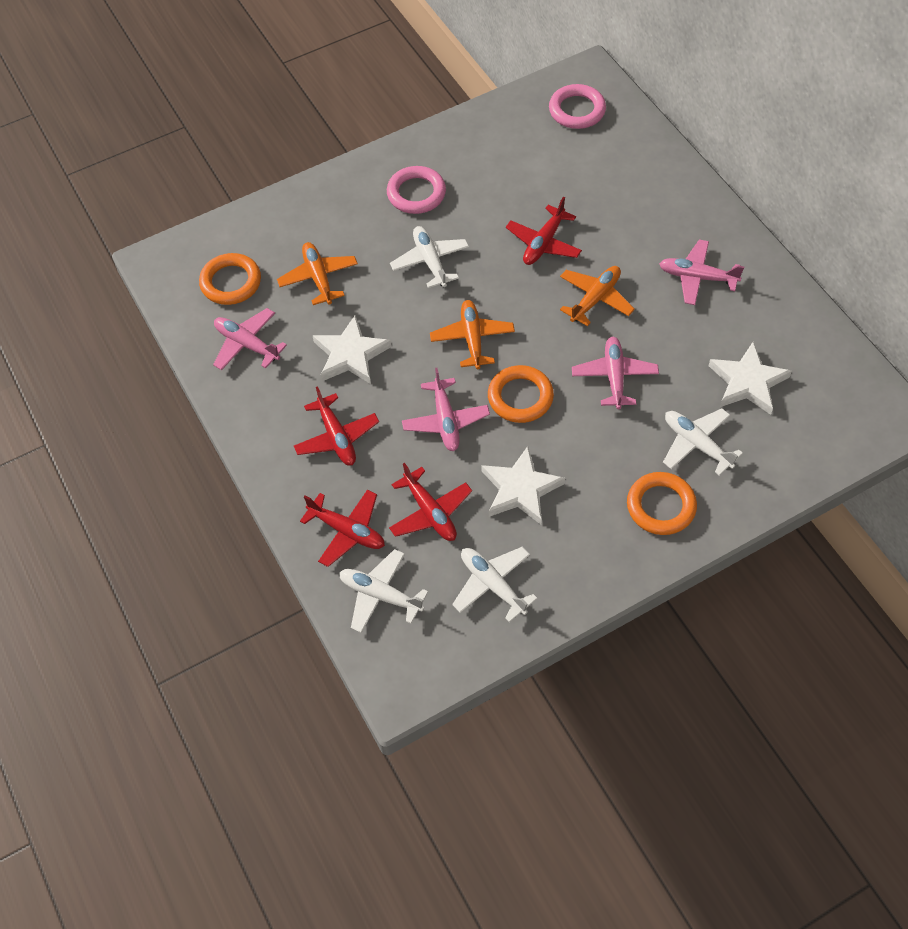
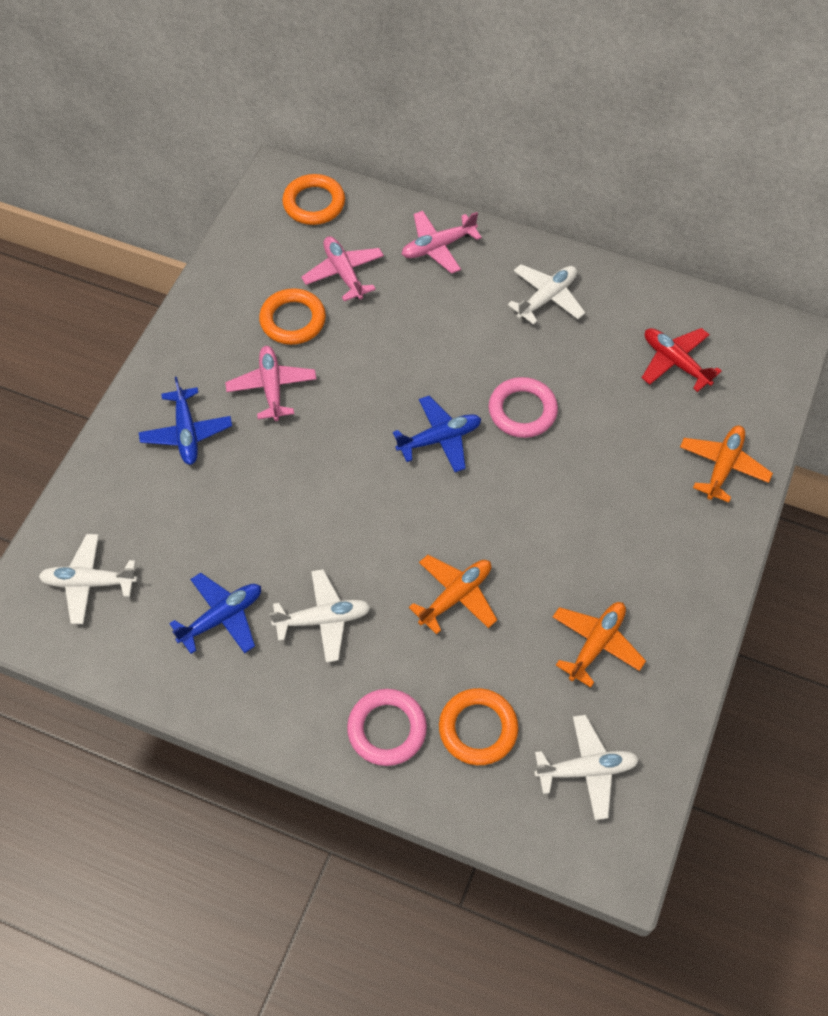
blue plane: none = 0 -> [139,377,232,465] [169,573,261,654] [393,396,481,472] = 3
pink plane: [213,308,287,370] [402,368,490,451] [572,337,659,409] [659,239,744,305] = 4 -> [225,346,317,421] [301,236,384,301] [402,211,482,274] = 3
red plane: [294,386,379,466] [300,490,385,567] [389,463,472,541] [506,197,582,265] = 4 -> [642,328,722,392] = 1
white star: [312,315,392,384] [481,446,565,524] [709,342,792,415] = 3 -> none = 0

